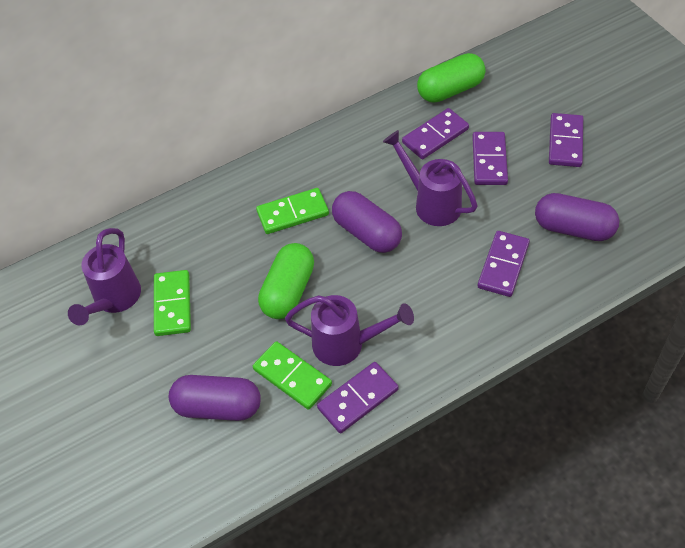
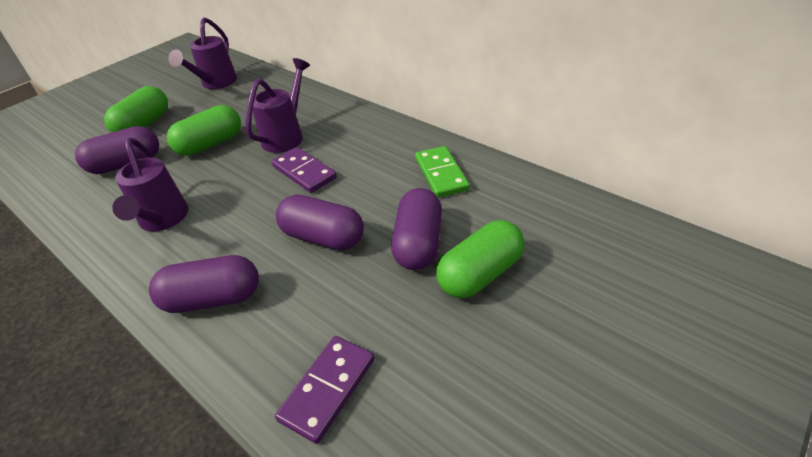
green capsule: [258,243,314,319] [417,53,486,103] = 2 -> [104,86,168,133] [167,105,241,156] [436,220,525,298] = 3
green domino: [154,270,191,336] [253,341,332,410] [256,188,329,234] = 3 -> [415,146,470,198] = 1
purple capsule: [169,375,261,421] [332,191,402,253] [535,193,619,241] = 3 -> [75,126,159,174] [149,255,259,313] [276,194,364,250] [391,188,442,270] = 4
purple domino: [317,362,398,433] [402,108,469,159] [472,132,508,185] [478,231,530,297] [549,113,583,167] = 5 -> [271,147,337,193] [275,336,375,444] = 2

